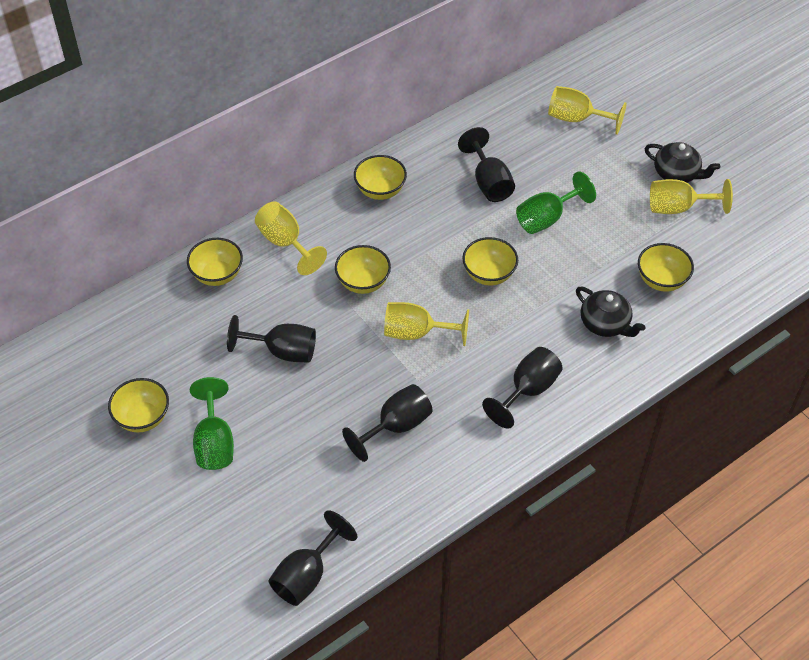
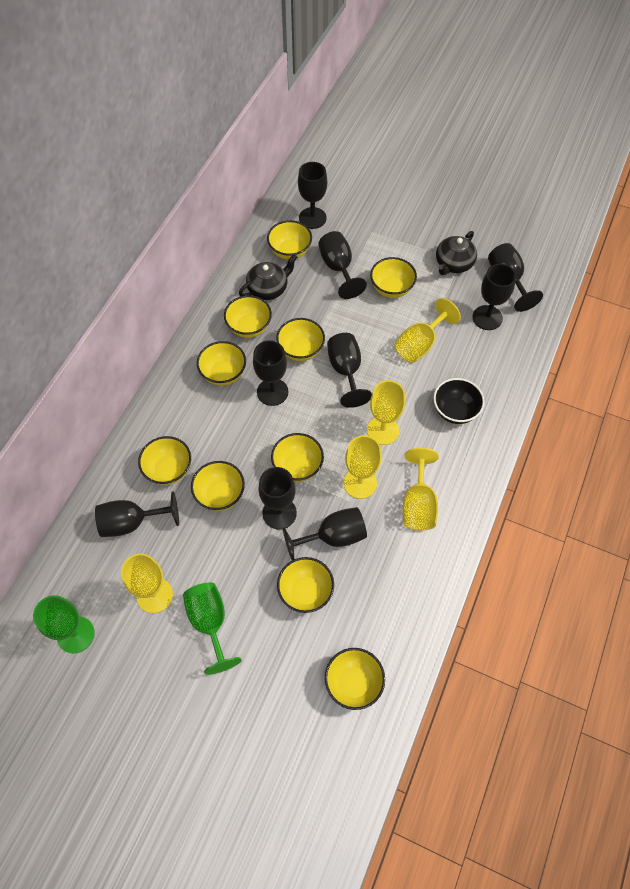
black bowl: none = 0 -> [433,378,485,424] = 1
black goblet: [227,315,316,363] [269,510,357,606] [342,384,433,462] [458,127,515,202] [482,347,563,429] = 5 -> [95,491,179,537] [253,340,288,406] [258,467,297,529] [283,507,367,560] [298,162,327,229] [318,231,367,299] [327,333,372,408] [473,264,516,330] [488,243,543,312] = 9
yellow bowl: [108,378,169,432] [187,238,243,286] [335,245,391,294] [354,155,407,200] [462,237,518,286] [638,243,694,292] = 6 -> [138,436,191,485] [191,461,245,511] [197,341,246,386] [224,295,272,338] [267,220,312,260] [271,433,324,482] [276,318,325,361] [277,557,334,613] [325,648,385,710] [370,257,417,298] = 10
yellow goblet: [255,202,327,275] [384,302,469,346] [548,86,627,135] [650,179,733,214] = 4 -> [121,554,173,613] [343,435,382,499] [367,380,405,445] [395,298,461,363] [403,448,439,530] = 5

